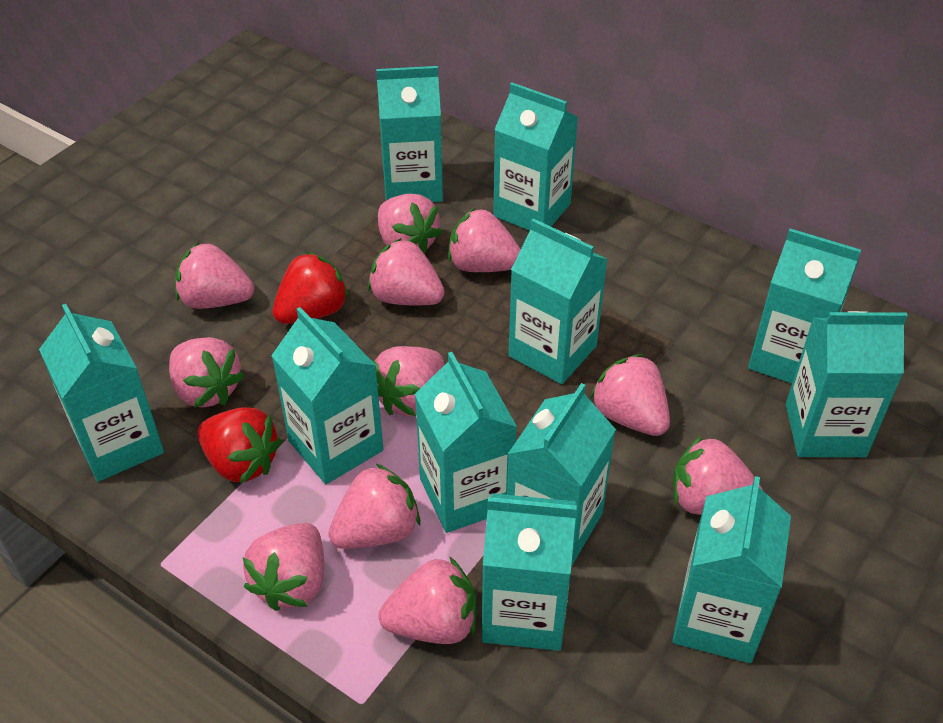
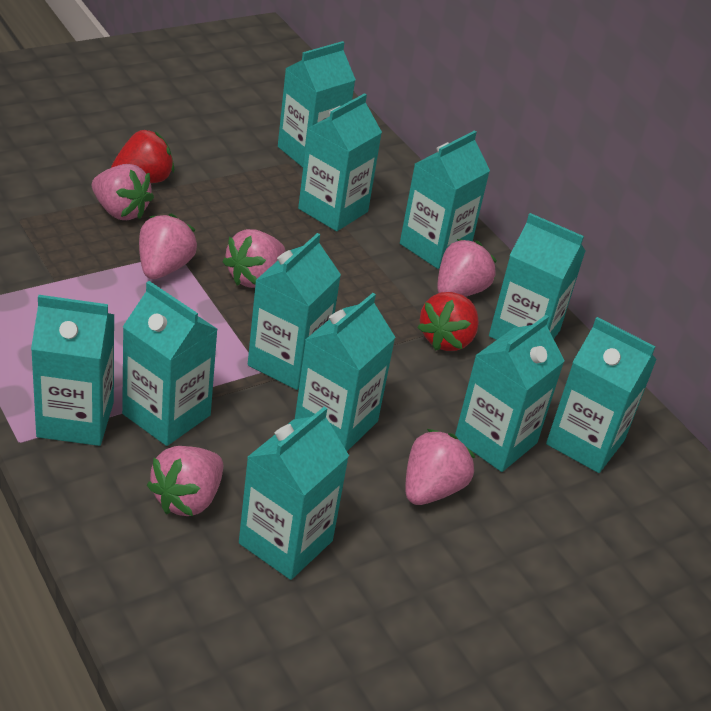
pink strawberry: [169,337,244,408] [175,242,254,309] [243,523,324,611] [328,464,420,549] [368,238,445,305] [372,346,444,416] [378,194,442,254] [379,556,476,644] [448,208,521,272] [590,354,670,436] [673,436,762,515] = 11 -> [92,164,154,220] [139,214,197,279] [147,446,223,516] [222,229,286,288] [405,429,475,505] [437,239,497,297] = 6

